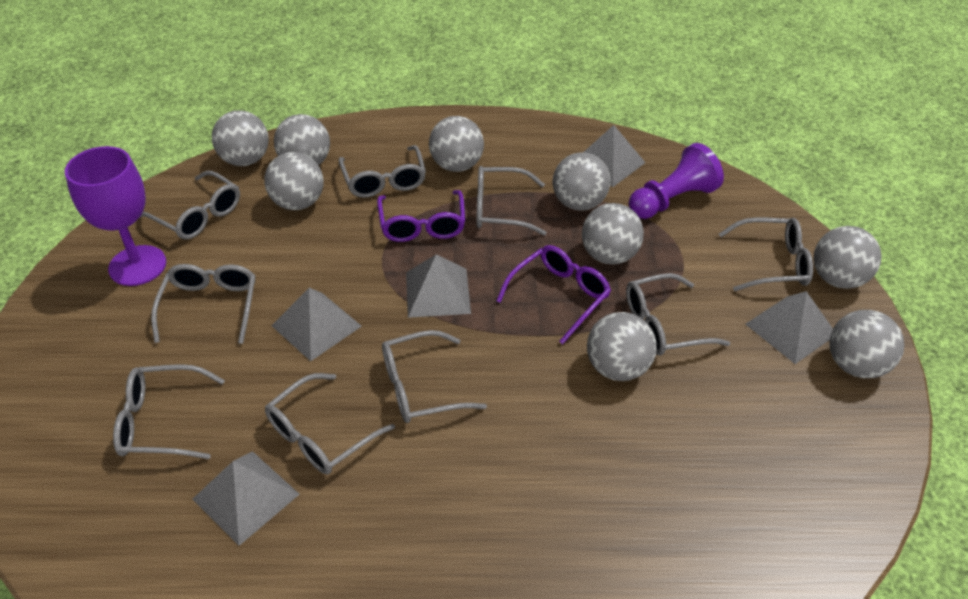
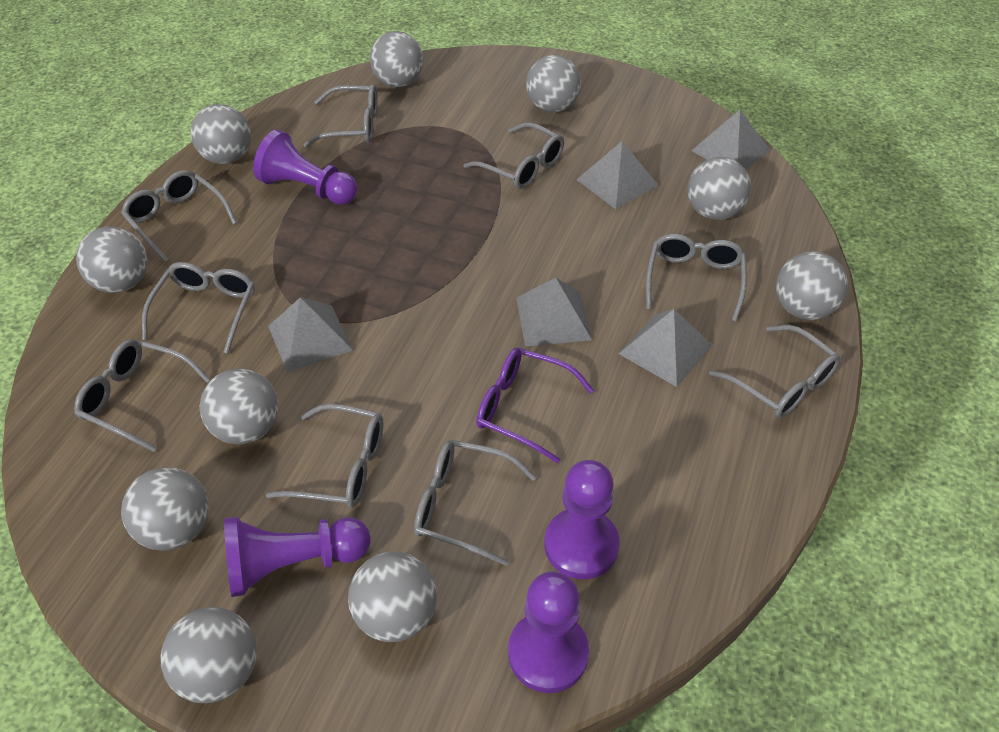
grey ball: [212,110,269,166] [264,152,324,210] [274,114,330,165] [429,116,484,172] [553,152,610,211] [582,203,644,265] [587,312,657,381] [814,226,881,289] [829,310,904,378] = 9 -> [76,226,148,293] [121,467,209,551] [160,607,257,703] [191,104,251,164] [200,369,278,445] [348,551,437,642] [370,31,423,87] [526,55,581,112] [688,157,751,220] [776,251,848,320] = 10
purple glasses: [377,190,465,242] [496,245,611,344] = 2 -> [477,348,594,463] = 1
purple goblet: [65,146,166,286] = 1 -> none = 0
purple pawn: [629,143,724,219] = 1 -> [224,517,370,597] [253,129,357,205] [508,571,589,693] [544,460,620,579] = 4

